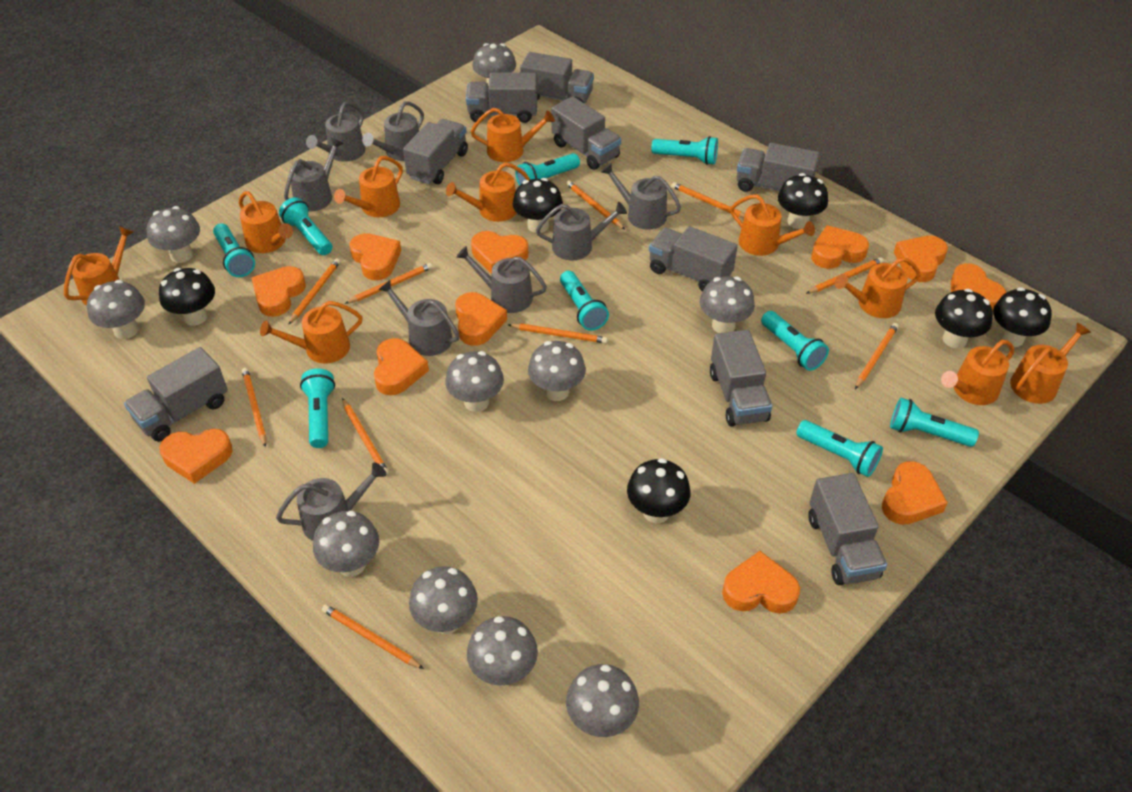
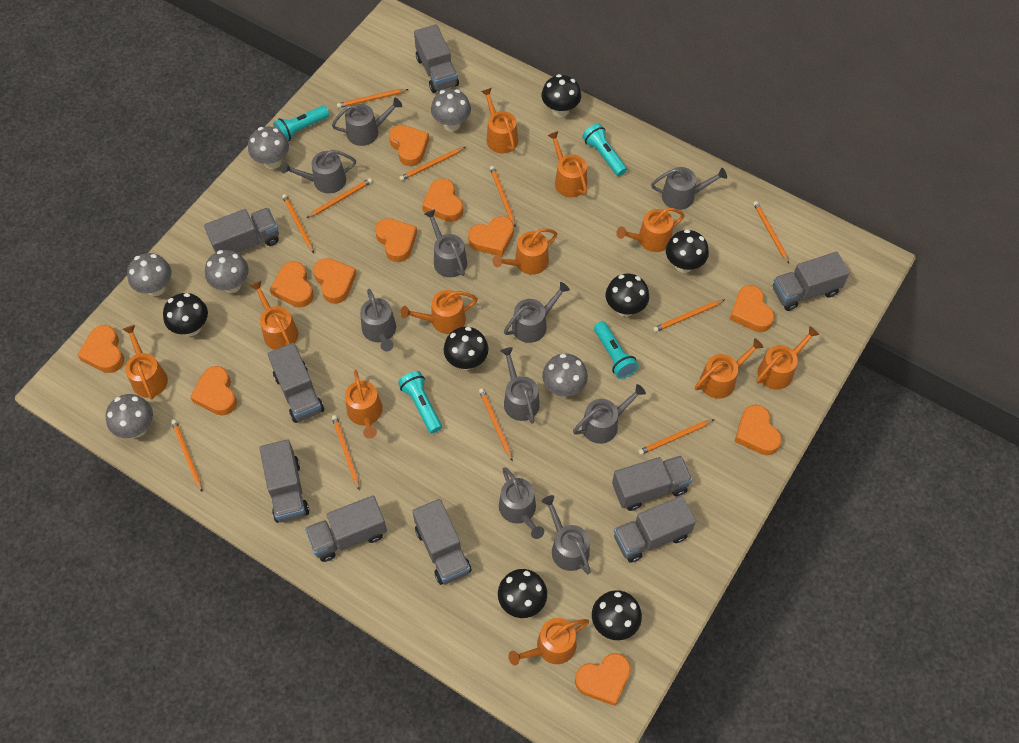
black mushroom: [159,268,215,326] [513,178,563,233] [627,458,691,523] [778,173,828,229] [935,289,993,348] [993,287,1052,347] = 6 -> [163,293,208,336] [444,327,488,370] [498,569,547,618] [541,74,581,117] [592,590,642,640] [606,274,649,317] [666,229,709,273] = 7
grey mushroom: [87,280,145,339] [147,206,200,263] [313,511,379,577] [409,566,478,634] [445,351,504,412] [467,616,538,686] [473,43,516,86] [528,341,586,401] [566,664,639,737] [700,276,755,333] = 10 -> [106,394,153,438] [127,253,171,296] [205,250,249,293] [248,127,289,169] [431,89,471,131] [542,353,588,397] = 6
grey watering can: [276,462,386,541] [284,138,344,212] [306,102,365,162] [362,101,424,161] [378,280,459,356] [456,246,547,313] [536,202,627,260] [601,163,681,230] = 8 -> [281,150,356,194] [332,98,402,146] [360,289,396,352] [424,209,467,277] [499,467,544,539] [501,347,540,424] [504,282,570,343] [542,495,591,575] [573,384,646,444] [651,167,727,210] = 10
orange pencil: [242,368,266,447] [288,258,340,325] [322,604,424,669] [342,398,389,475] [345,263,433,304] [508,324,608,343] [566,181,625,229] [671,182,745,218] [806,257,883,294] [855,323,899,389] = 10 -> [171,420,202,492] [282,194,314,253] [307,178,372,218] [332,415,360,491] [337,89,409,108] [399,147,466,181] [479,388,513,461] [490,166,515,227] [638,419,714,455] [653,300,724,332] [753,201,789,264] = 11
orange watering can: [64,226,133,306] [239,191,293,253] [260,301,363,364] [334,156,403,217] [446,162,530,222] [471,108,555,162] [730,194,815,256] [835,257,921,318] [941,340,1014,405] [1010,323,1091,404] = 10 -> [123,325,168,399] [250,281,298,350] [345,370,383,439] [400,290,478,334] [481,88,518,153] [493,228,557,275] [508,618,589,665] [547,131,587,197] [616,208,685,252] [695,338,764,399] [756,326,819,390] = 11
turquoise flashlight: [213,224,255,277] [279,197,332,255] [300,368,335,448] [515,153,580,186] [560,271,609,331] [651,136,718,165] [761,311,829,371] [796,420,883,477] [890,398,979,447] = 9 -> [273,106,329,141] [398,371,442,433] [582,123,627,176] [594,321,639,379] = 4

